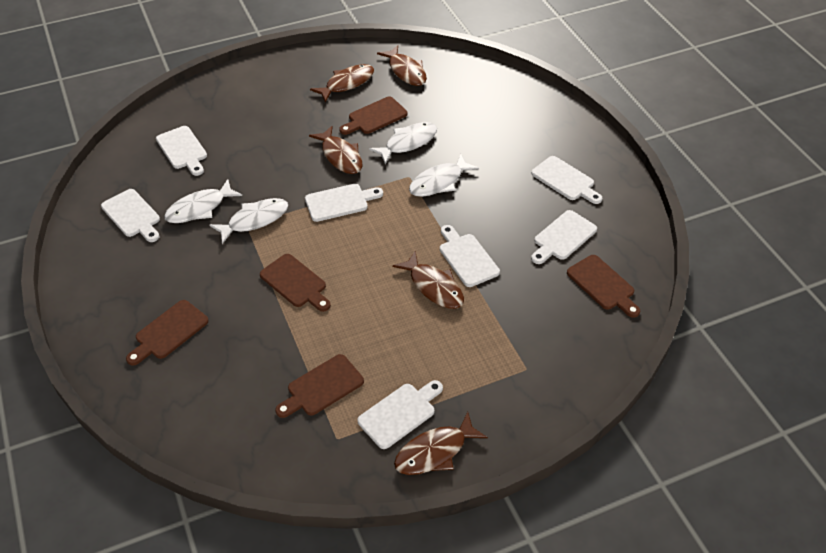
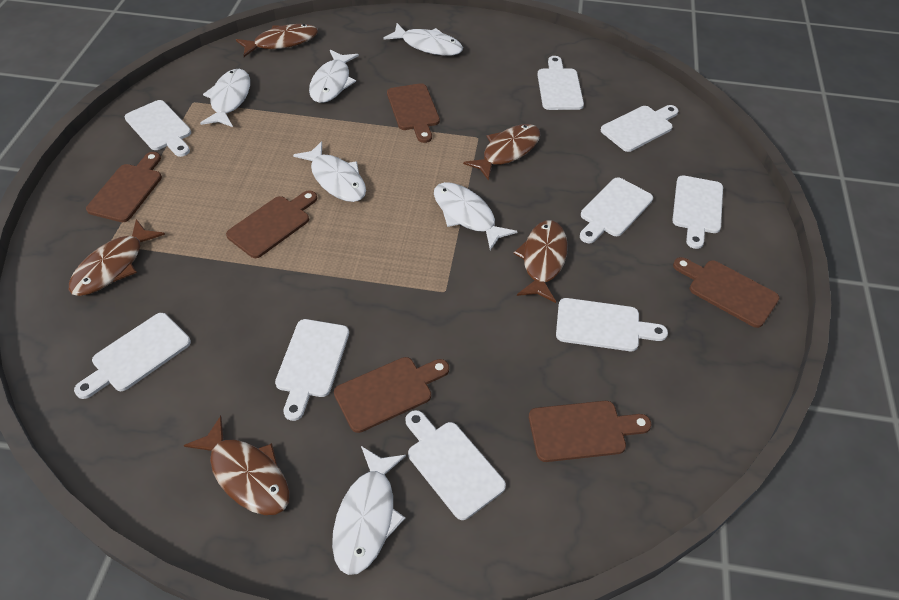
brown cutting board: [126,300,209,366] [260,254,331,312] [275,354,364,418] [339,97,408,135] [567,255,640,318] = 5 -> [86,152,162,222] [226,190,317,258] [334,357,449,433] [387,83,440,143] [529,401,651,462] [673,257,779,328] = 6
white cutting board: [101,189,160,242] [156,126,207,176] [305,184,383,222] [357,380,443,449] [440,225,500,287] [531,156,602,204] [531,210,597,264] = 7 -> [74,313,191,399] [125,100,191,157] [275,319,349,421] [406,410,506,520] [537,56,584,110] [556,298,668,351] [580,177,653,243] [601,105,679,152] [672,175,723,249] = 9
white fish: [164,179,242,223] [210,198,288,244] [369,122,437,164] [409,154,479,197] = 4 -> [200,69,250,127] [293,141,366,202] [309,50,359,103] [332,446,406,575] [383,23,463,56] [434,182,517,250] = 6

